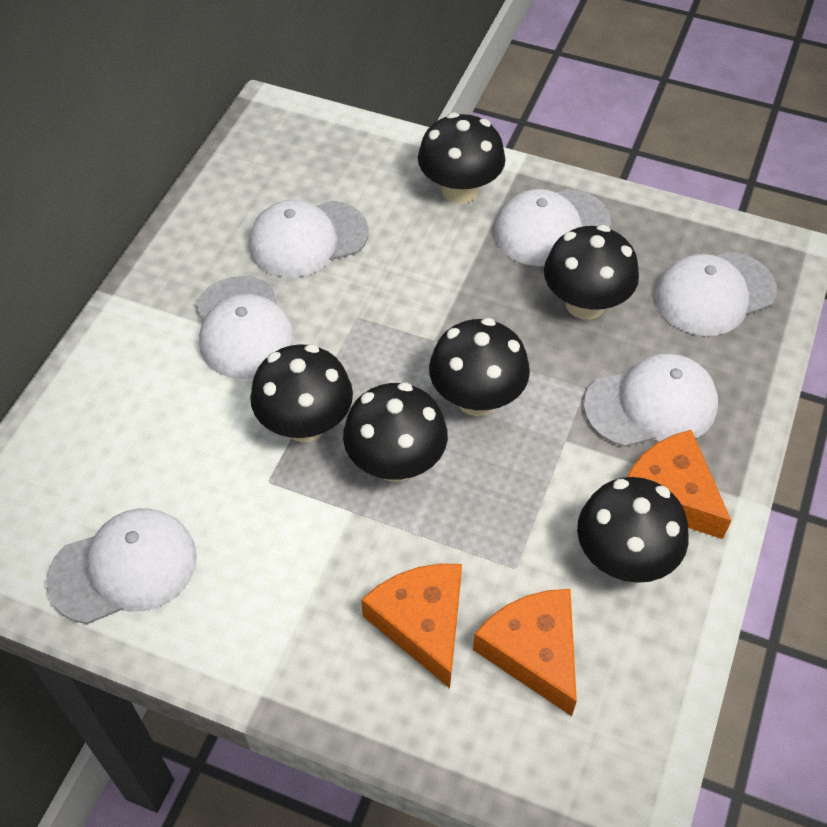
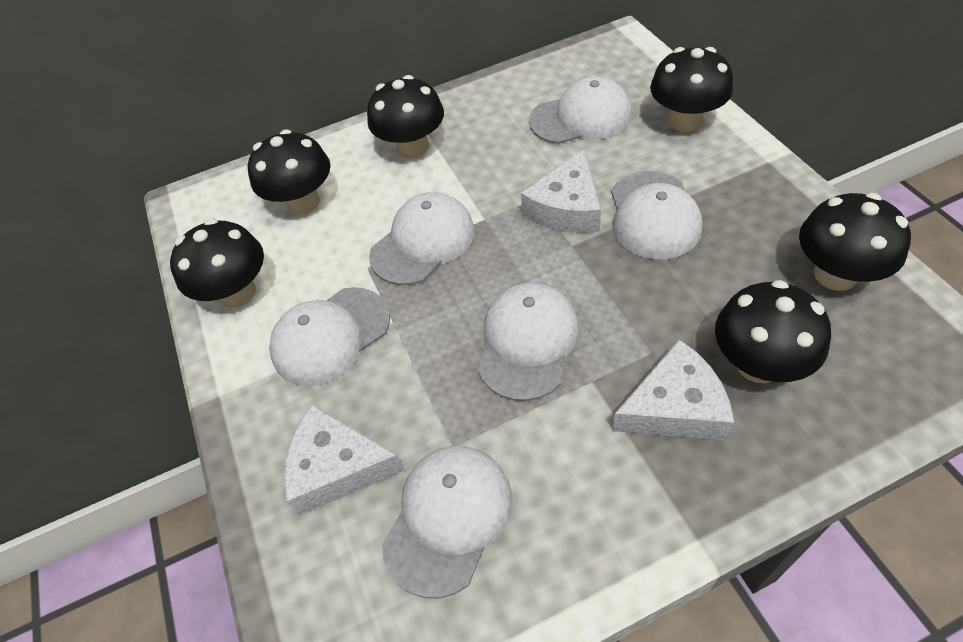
orange cheese: [361,564,462,688] [473,589,577,716] [627,430,732,539] = 3 -> none = 0
white cheese: none = 0 -> [284,405,405,515] [521,150,601,233] [612,340,734,440] = 3

